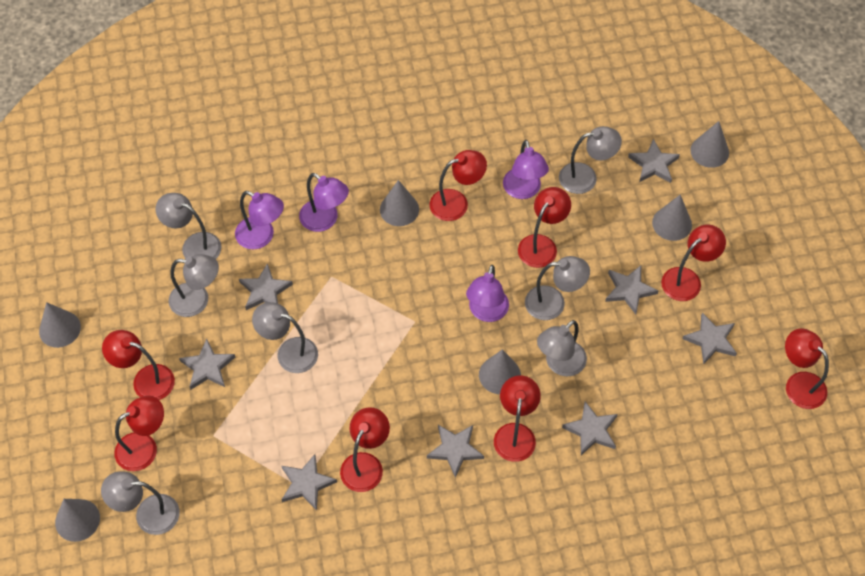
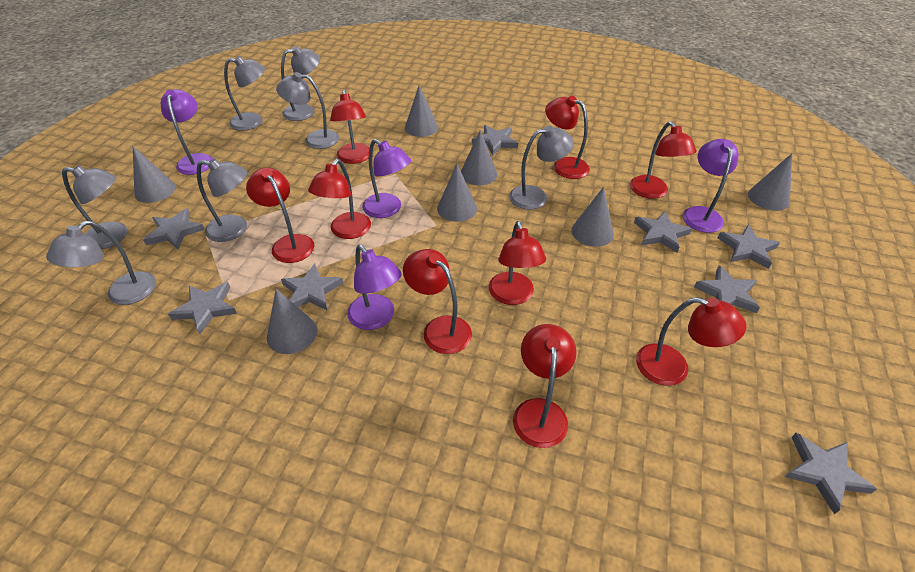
grey cone: [39,302,81,348] [55,499,100,542] [380,180,419,226] [479,349,521,394] [652,194,692,241] [690,121,729,168] = 6 -> [133,146,176,203] [267,289,317,354] [405,85,438,137] [437,164,477,222] [461,130,497,185] [571,187,614,247] [748,153,792,211] = 7
red lamp: [102,330,175,400] [114,396,164,471] [340,407,390,492] [430,150,487,221] [494,376,541,462] [518,187,571,268] [661,224,726,301] [785,328,829,409] = 8 -> [246,167,314,263] [308,159,371,239] [330,90,370,164] [403,249,472,354] [489,221,546,305] [513,324,577,448] [545,96,590,179] [630,121,697,199] [636,297,747,386] = 9

